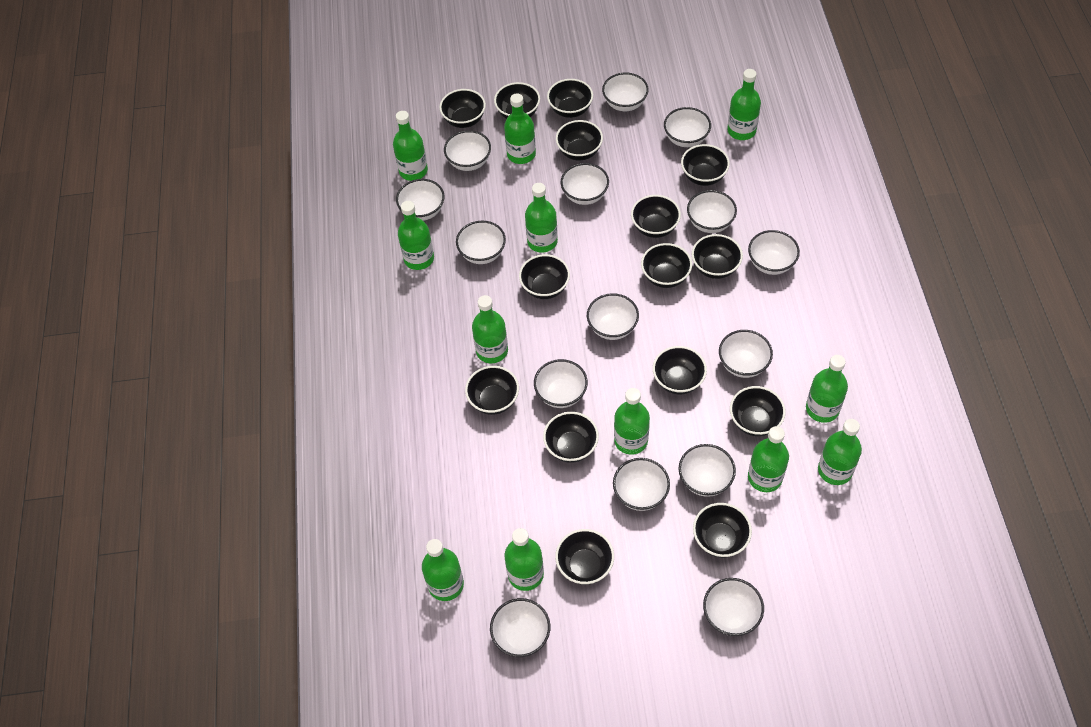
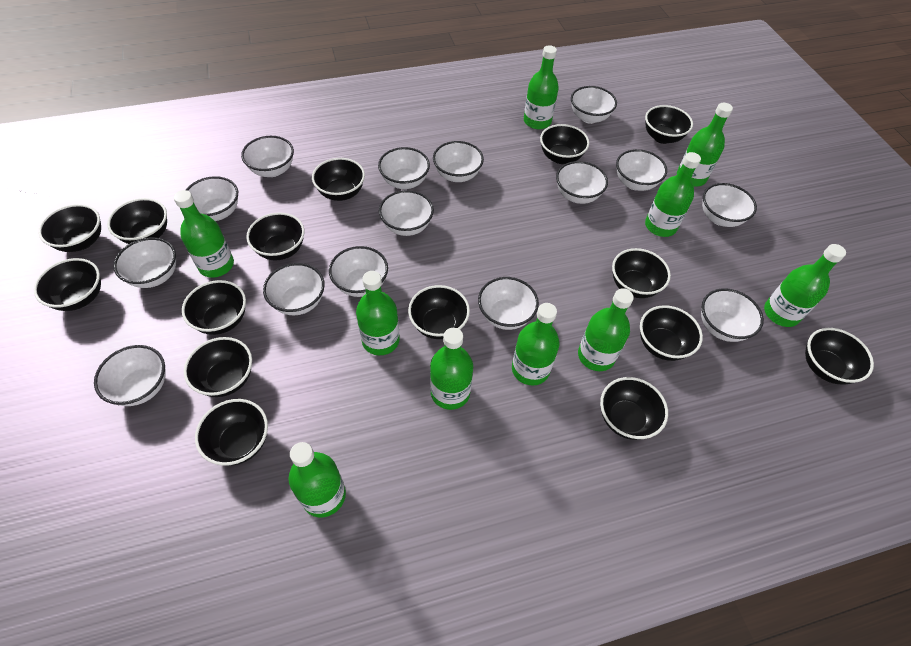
green bottle: [393,111,428,181] [398,201,434,270] [422,539,464,601] [472,295,508,363] [504,94,536,164] [504,528,544,591] [525,183,558,253] [614,388,650,455] [727,69,761,140] [748,426,789,492] [806,355,848,423] [818,419,862,485] = 12 -> [174,190,234,278] [288,442,346,517] [356,271,400,355] [430,328,473,410] [512,303,559,385] [524,45,559,129] [578,288,634,371] [645,152,701,237] [677,103,733,187] [764,244,846,327] = 10

